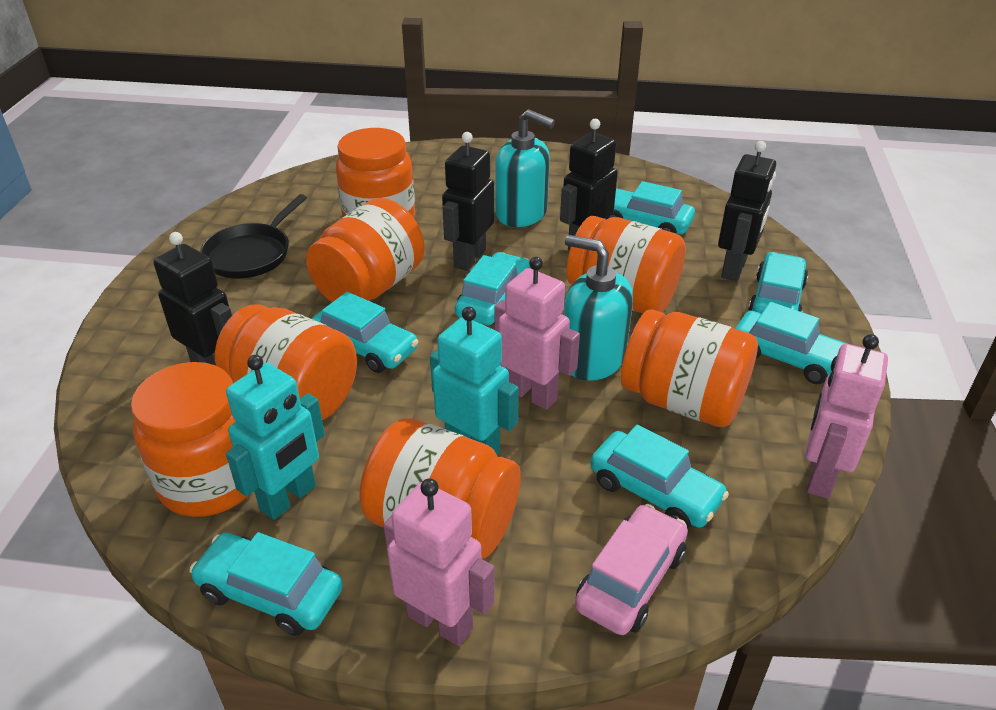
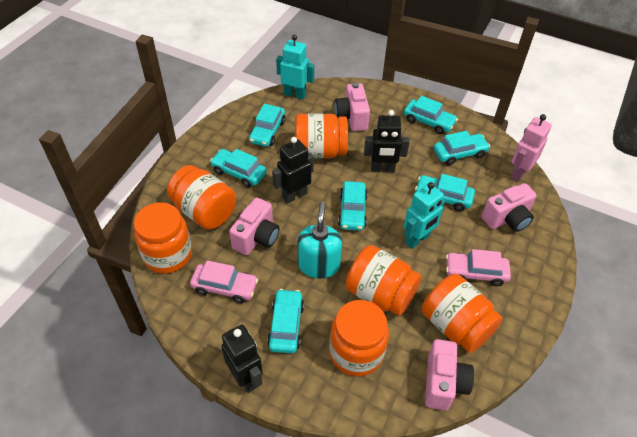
black pan: [200,194,307,278] = 1 -> none = 0
black robot: [153,232,232,365] [442,132,494,271] [560,119,618,251] [718,141,776,281] = 4 -> [221,325,263,393] [272,137,314,204] [364,110,410,173] = 3
orange jar: [131,362,248,517] [215,304,357,421] [306,198,425,302] [336,128,415,218] [359,418,521,559] [567,216,686,313] [621,309,758,427] = 7 -> [134,202,192,274] [167,165,236,230] [295,114,348,158] [330,300,389,376] [345,245,422,316] [422,274,503,353] = 6
pink camera: none = 0 -> [229,198,279,255] [334,82,370,131] [425,339,474,410] [482,183,537,232] = 4
pink car: [575,504,688,635] = 1 -> [190,260,258,303] [446,249,511,287] = 2
pink robot: [384,478,494,646] [495,257,580,410] [805,334,888,499] = 3 -> [511,114,552,182] = 1
turquoise soap dispenser: [495,109,555,227] [564,235,633,381] = 2 -> [297,202,342,278] = 1

